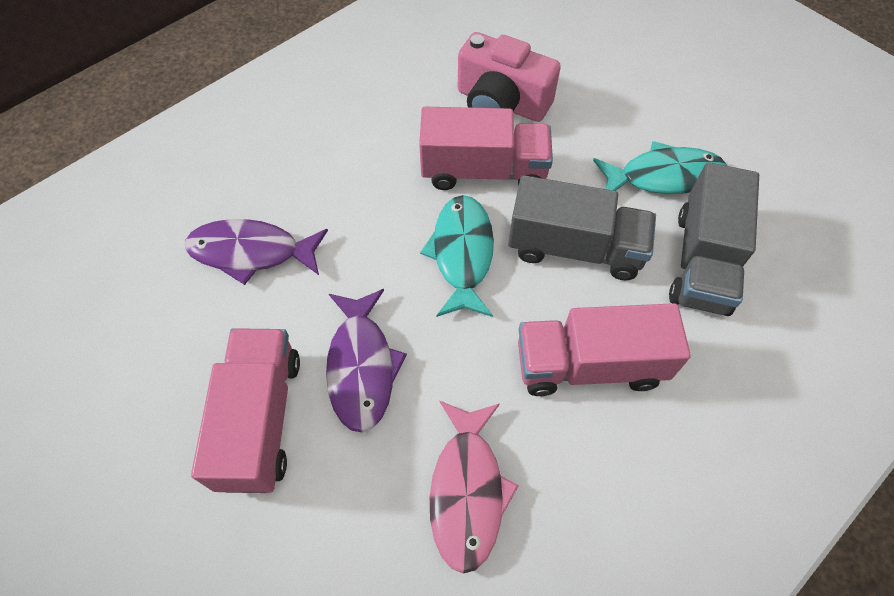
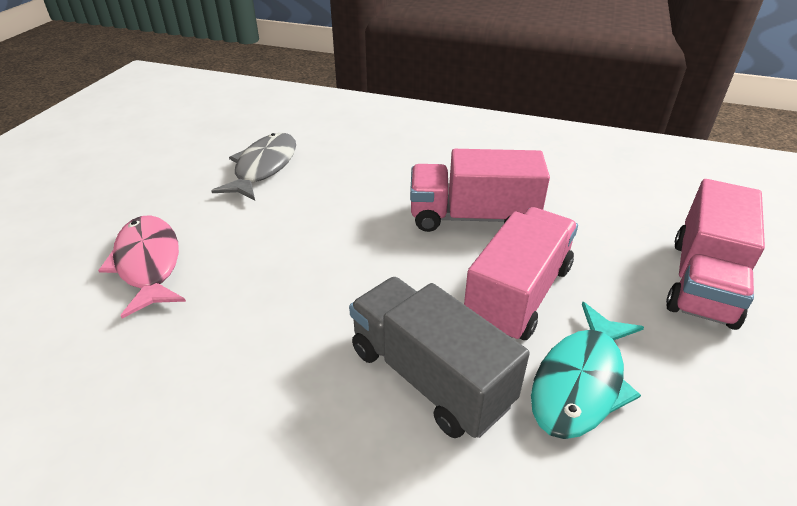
grey fish: none = 0 -> [212,133,296,200] = 1
grey truck: [508,175,656,280] [669,162,759,316] = 2 -> [349,277,530,438] = 1
pink camera: [458,32,561,122] = 1 -> none = 0
purple fish: [185,219,328,285] [326,289,407,432] = 2 -> none = 0
turquoise fish: [420,195,494,317] [593,141,727,194] = 2 -> [531,302,644,439] = 1

